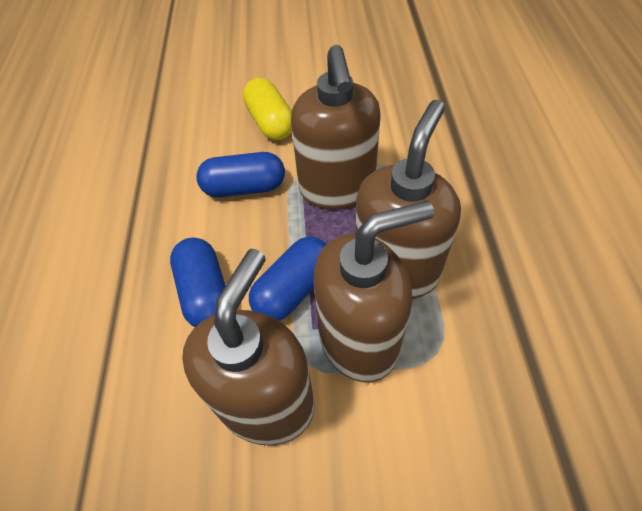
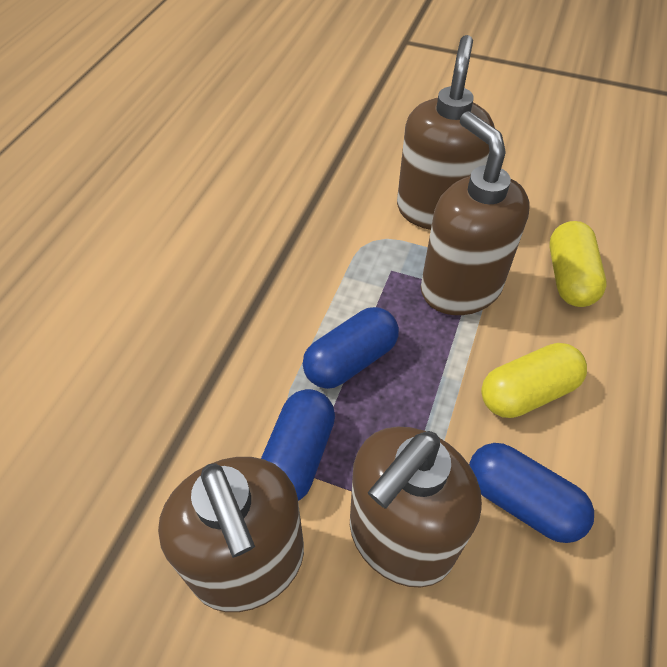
yellow capsule: [243,78,292,140] = 1 -> [481,343,587,418] [549,221,606,307] = 2

